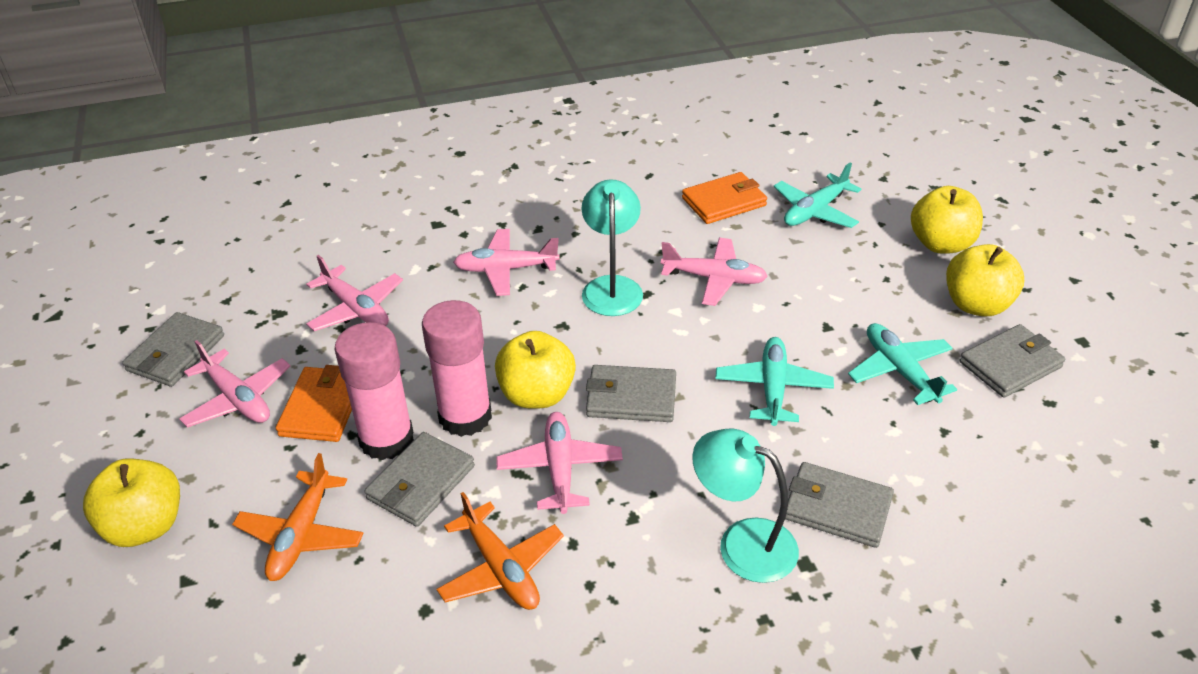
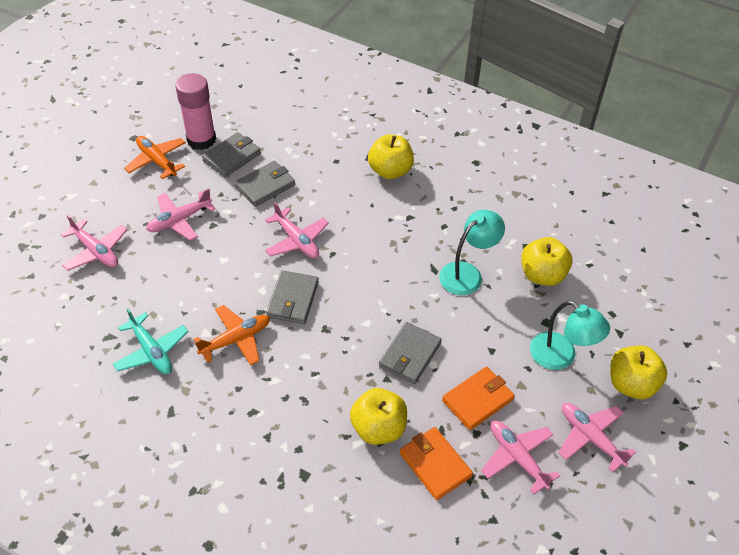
grey wallet: [122,312,224,387] [364,432,475,527] [586,365,676,422] [785,462,894,548] [960,324,1065,398] = 5 -> [202,132,261,177] [234,161,295,207] [266,270,319,324] [379,322,442,384] = 4
pink glue stick: [334,322,414,460] [422,300,492,437] = 2 -> [175,73,216,150] = 1
turquoise plane: [715,337,834,426] [774,162,861,228] [848,323,957,405] = 3 -> [113,308,188,374] = 1

